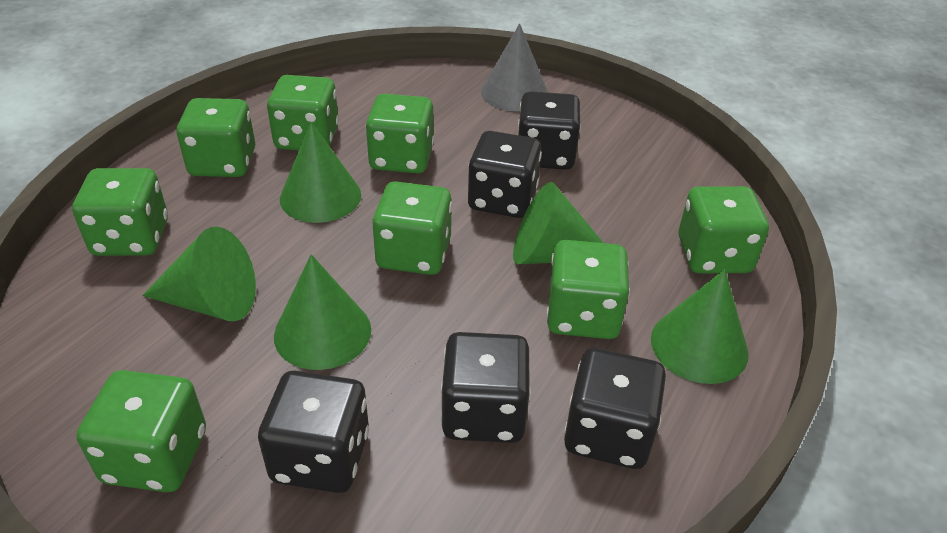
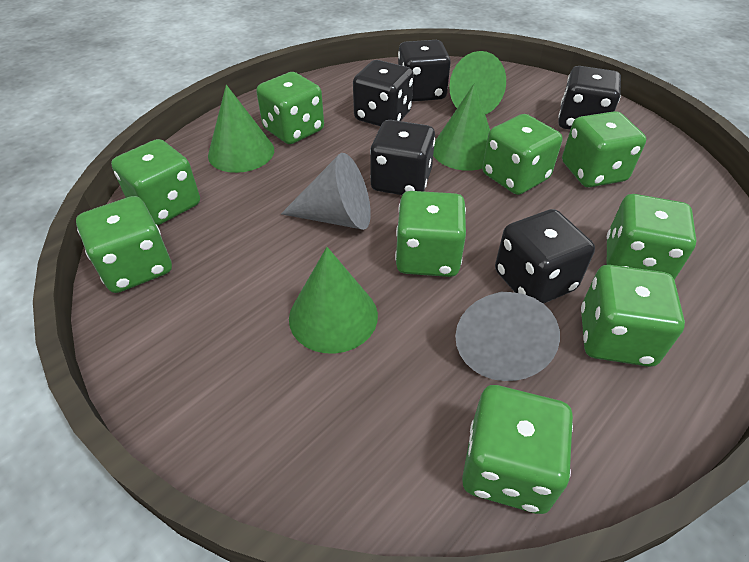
green cone: [142,227,256,321] [274,254,371,370] [280,122,361,223] [513,182,604,264] [651,269,749,384] = 5 -> [208,85,274,173] [289,247,378,354] [433,83,490,171] [449,51,506,115] = 4
green dice: [72,168,168,256] [76,370,206,492] [177,98,255,177] [267,75,339,150] [366,94,434,173] [372,181,452,275] [546,240,630,339] [678,186,769,274] = 8 -> [76,196,172,293] [111,139,200,225] [256,72,324,144] [395,191,466,277] [462,385,573,514] [482,114,563,195] [562,111,646,187] [581,265,685,367] [607,194,697,280] = 9
grey cone: [481,23,548,111] = 1 -> [281,153,371,230] [455,292,560,381] = 2

